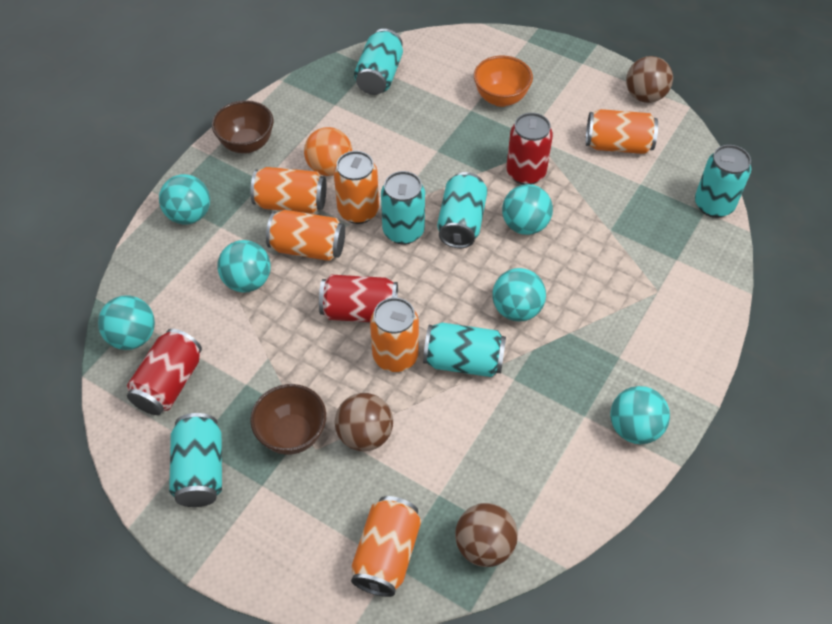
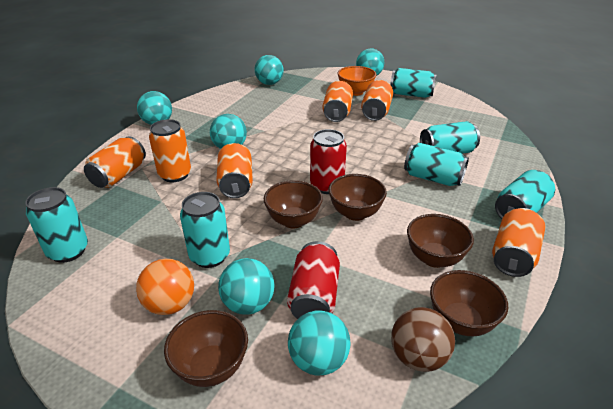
brown ball: [335,393,393,452] [455,503,518,567] [626,56,673,103] = 3 -> [391,307,455,372] = 1
brown bowl: [212,100,274,153] [250,384,326,455] = 2 -> [164,310,248,387] [264,180,323,229] [328,174,387,221] [407,214,474,268] [430,270,508,336] = 5
red can: [127,329,202,415] [319,275,398,322] [506,113,553,185] = 3 -> [287,241,340,319] [310,129,347,194] = 2

